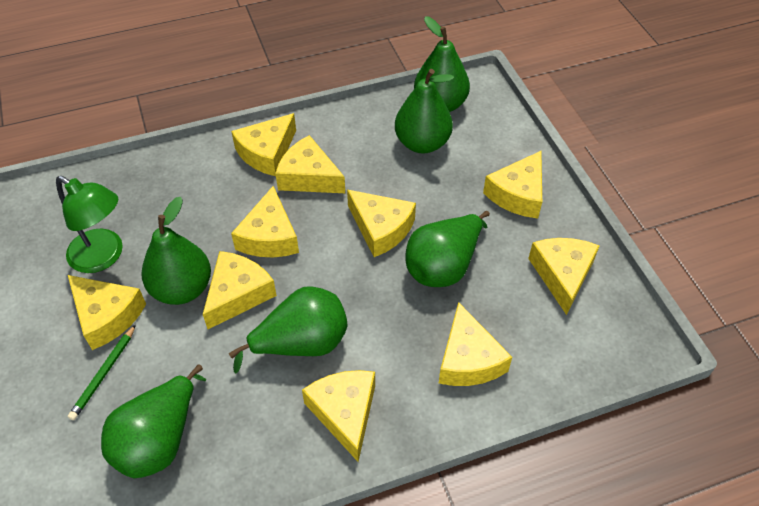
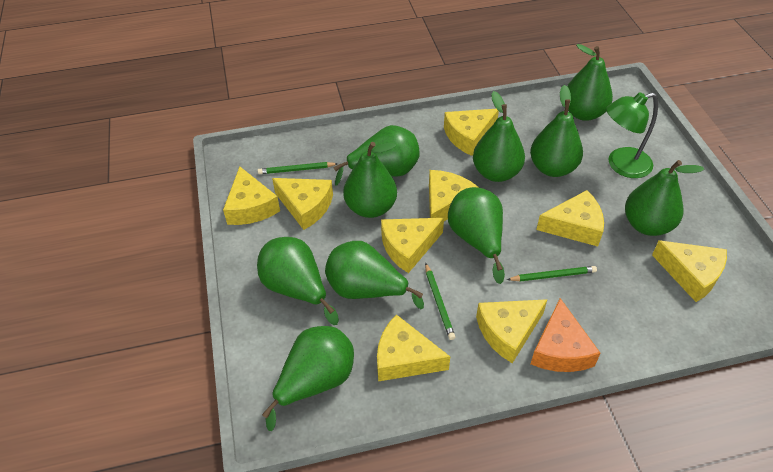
green pear: [101,364,207,478] [141,197,211,305] [229,287,347,373] [395,69,454,153] [405,211,490,287] [414,16,470,112] = 6 -> [257,237,339,325] [262,326,354,431] [325,241,424,309] [333,125,420,185] [343,142,397,218] [448,187,505,284] [473,91,525,182] [530,85,583,177] [567,44,613,121] [625,160,704,236] = 10
green pencil: [68,324,136,420] = 1 -> [258,162,338,174] [425,263,455,340] [507,266,597,281] = 3
orange cheese: none = 0 -> [531,298,601,372] = 1
yellow cheese: [68,275,146,350] [203,251,277,329] [231,113,296,176] [231,186,299,257] [275,135,345,193] [302,370,375,462] [347,190,416,257] [439,302,512,386] [483,151,542,218] [528,238,600,315] = 10 -> [223,166,280,225] [272,178,333,230] [377,315,450,381] [381,218,444,273] [429,170,479,221] [444,109,499,156] [476,299,548,363] [536,190,604,247] [652,240,727,302] = 9

